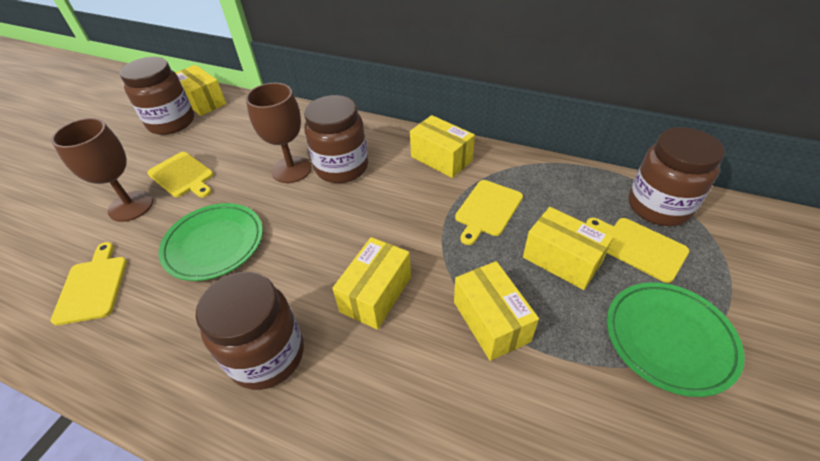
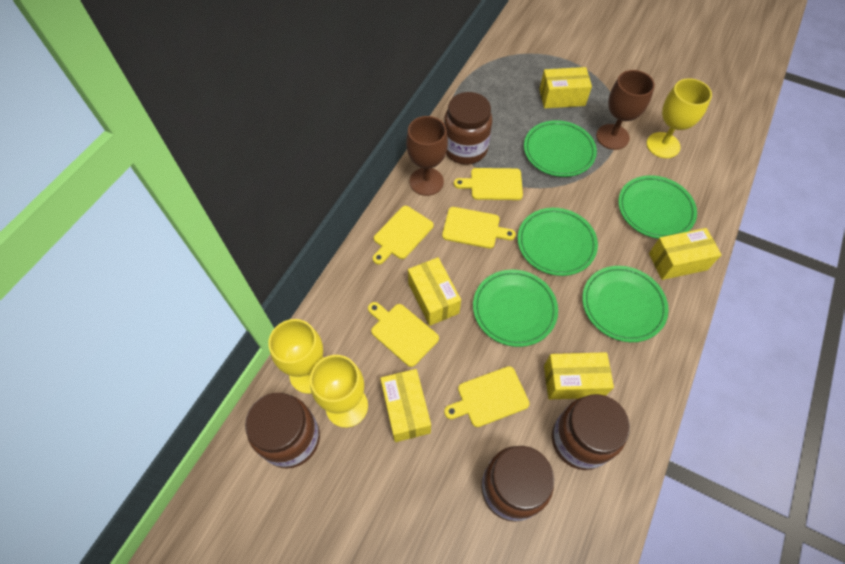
green plate: [158,203,263,281] [607,282,745,397] = 2 -> [473,270,558,347] [518,208,598,276] [524,120,597,177] [582,266,669,342] [618,175,697,239] = 5
yellow cutting board: [51,242,127,325] [147,152,213,197] [455,180,523,245] [586,218,689,283] = 4 -> [368,302,439,367] [373,206,434,264] [442,207,516,249] [444,366,530,427] [454,168,523,200] = 5
yellow goblet: none = 0 -> [268,319,324,394] [310,355,368,428] [646,78,712,158] = 3

